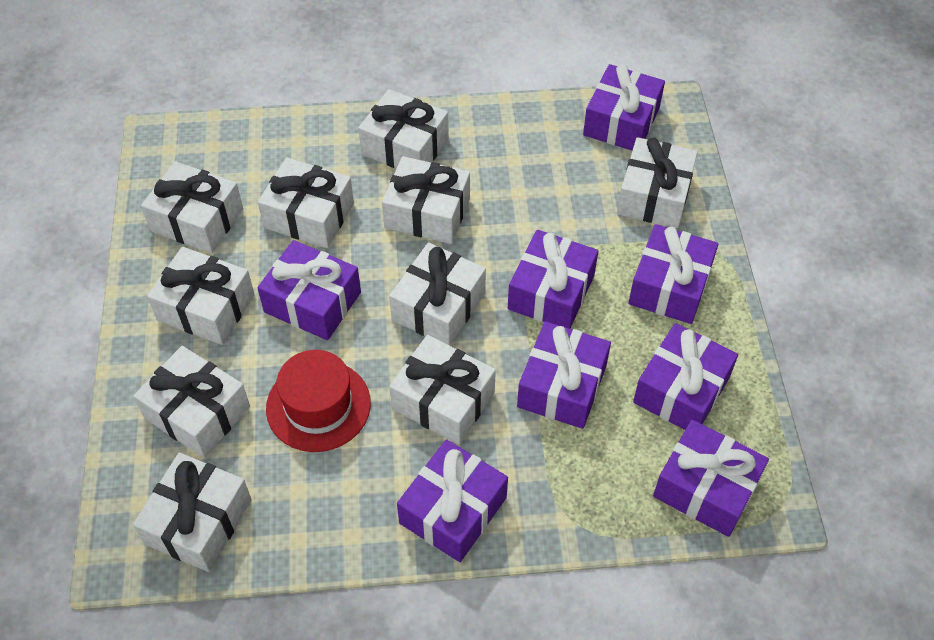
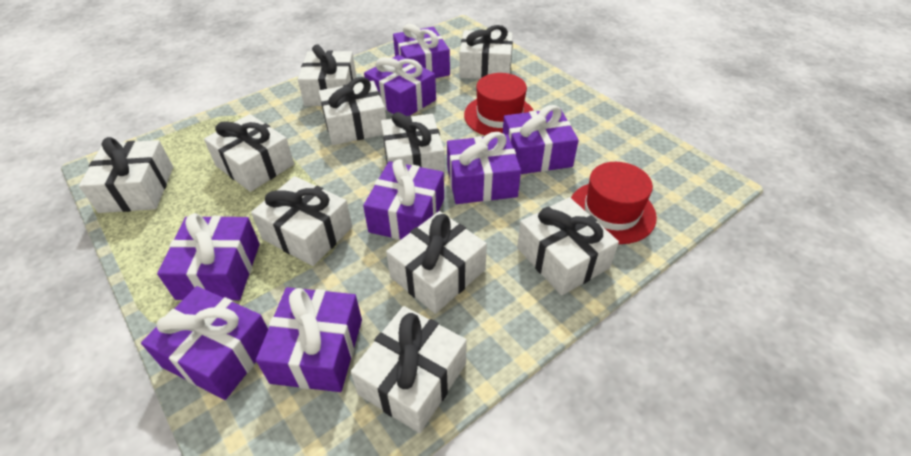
red hat: [266,350,371,452] = 1 -> [464,73,534,135] [571,162,657,244] = 2

